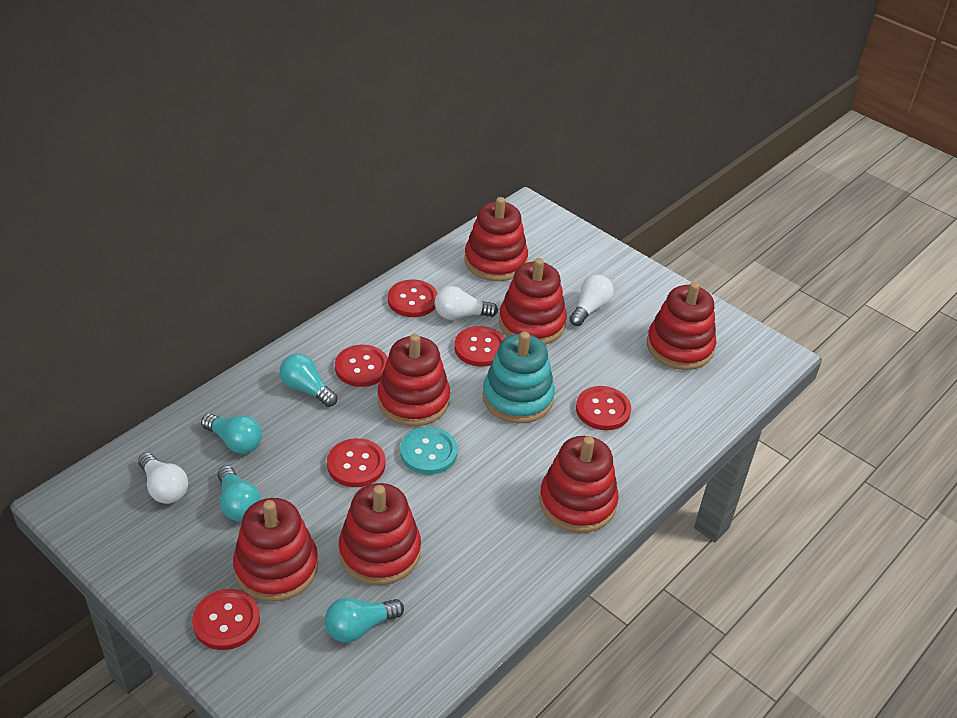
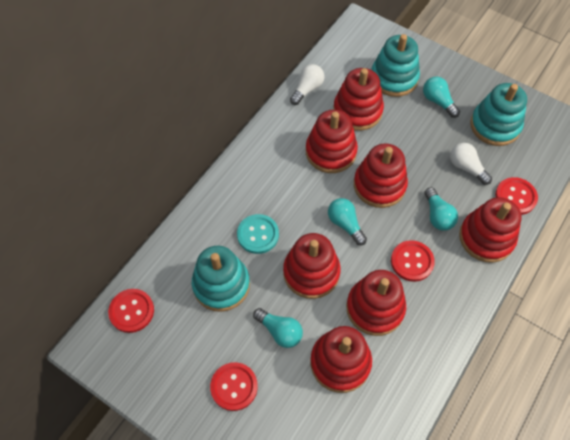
red button: [192,589,260,650] [327,438,386,487] [335,345,388,387] [388,279,438,317] [454,326,505,367] [576,386,631,430] = 6 -> [108,289,154,333] [210,362,258,411] [391,240,435,282] [495,177,538,215] = 4
turquoise stacking toy: [482,332,555,423] = 1 -> [192,246,250,312] [372,34,420,97] [470,83,527,146] = 3
white light bulb: [138,453,188,504] [435,286,498,320] [570,275,614,326] = 3 -> [290,64,324,105] [450,143,492,185] = 2

